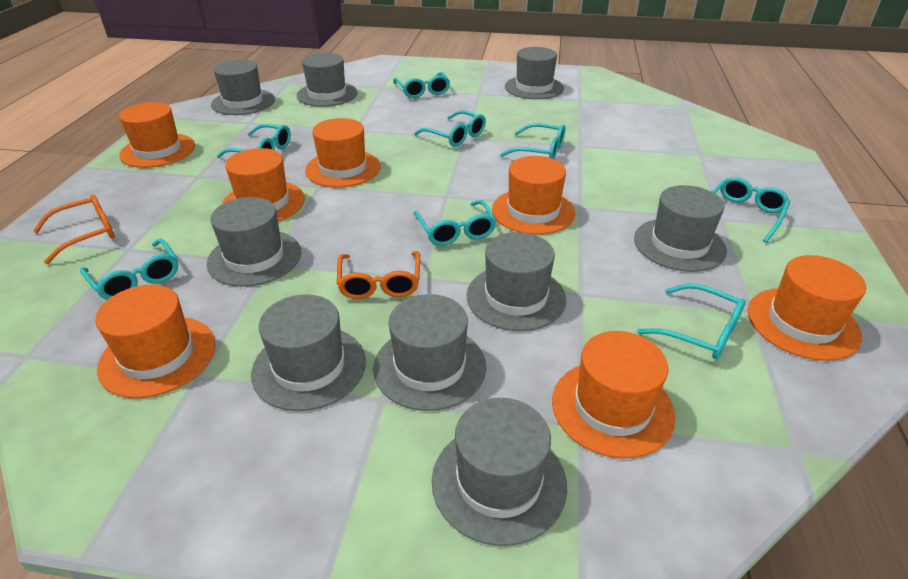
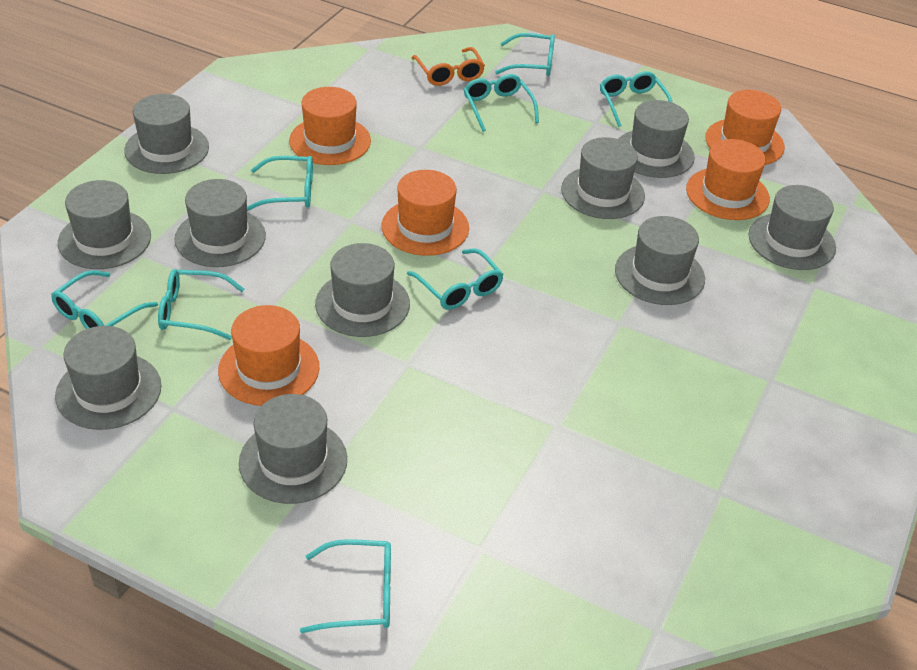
grey hat: [206,197,301,287] [211,60,275,115] [251,294,366,411] [297,53,358,107] [373,294,486,411] [432,398,567,546] [466,232,566,331] [505,47,564,99] [634,185,727,272] = 9 -> [55,326,161,430] [58,180,151,269] [124,94,209,174] [174,179,266,267] [239,394,347,504] [315,243,410,337] [561,137,645,219] [615,216,705,305] [619,100,695,178] [749,185,836,270] = 10
orange glasses: [33,194,115,264] [337,251,420,299] = 2 -> [412,47,485,86] = 1
orange hat: [95,285,216,398] [119,102,195,168] [222,148,305,221] [305,118,381,188] [492,156,575,235] [552,331,675,459] [748,255,866,361] = 7 -> [218,305,319,406] [289,87,371,165] [382,170,469,256] [686,139,770,220] [705,90,785,165] = 5

